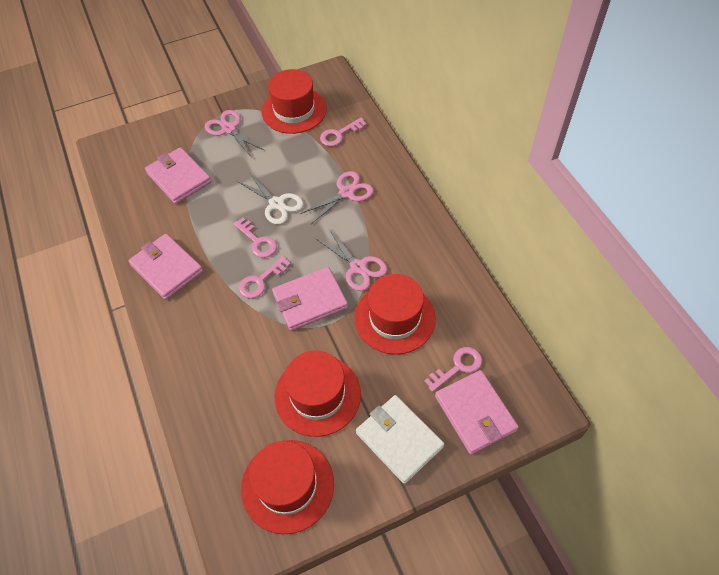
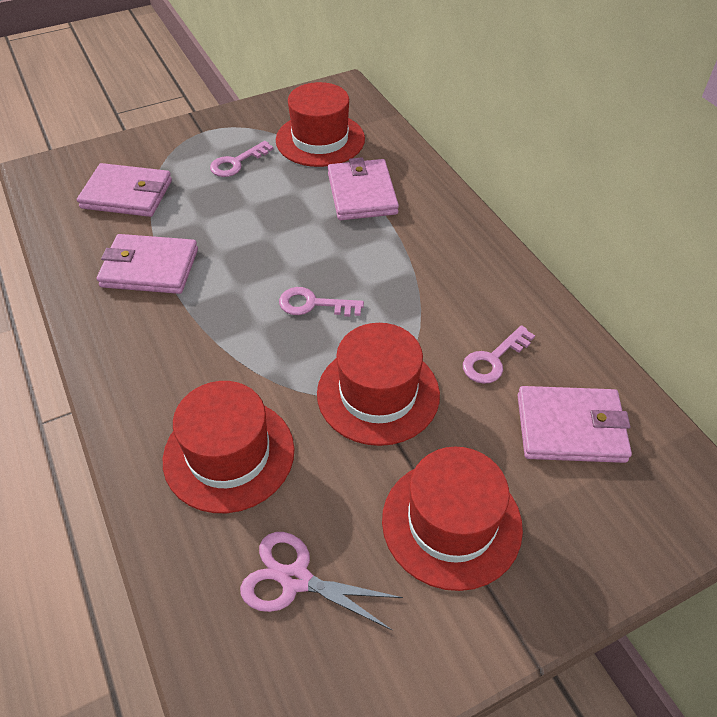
pink key: [233,218,277,258] [239,256,291,298] [320,118,367,146] [424,347,482,392] = 4 -> [210,141,273,177] [279,287,364,317] [463,325,535,384] = 3
pink scissors: [205,110,265,158] [300,171,374,224] [316,229,387,291] = 3 -> [240,532,403,631] = 1
white scissors: [237,172,304,225] = 1 -> none = 0
white wallet: [356,395,444,484] = 1 -> none = 0

